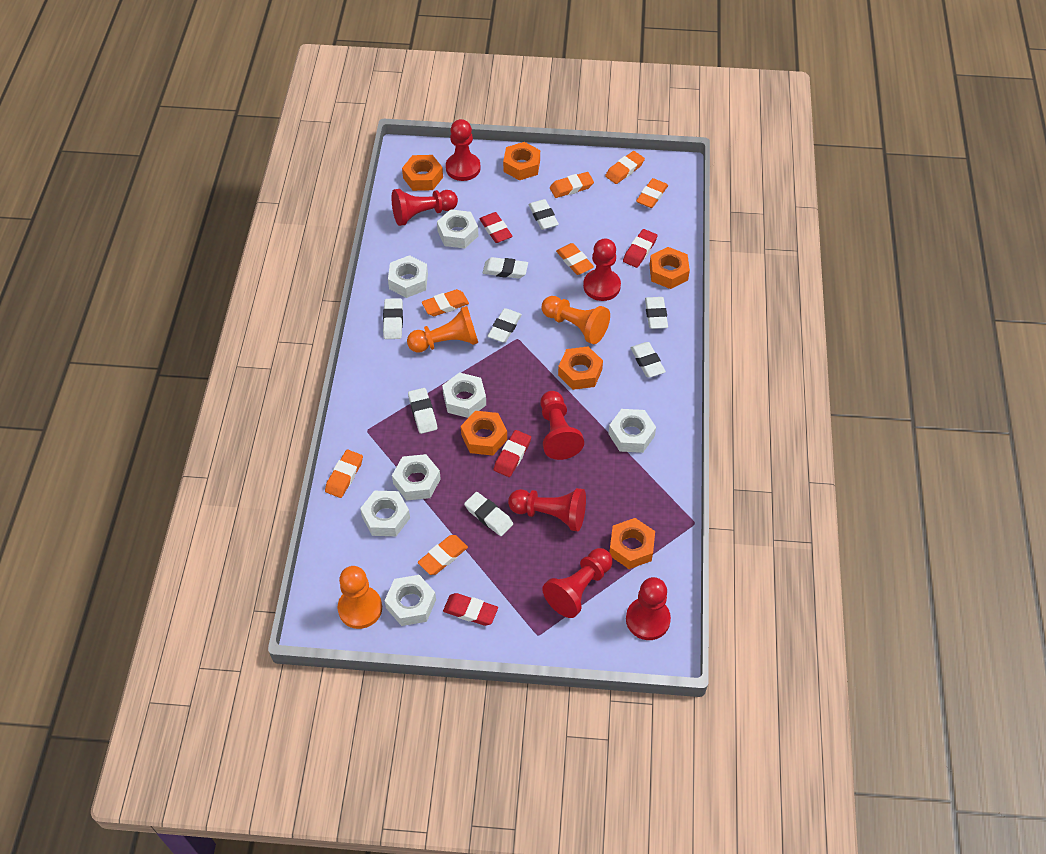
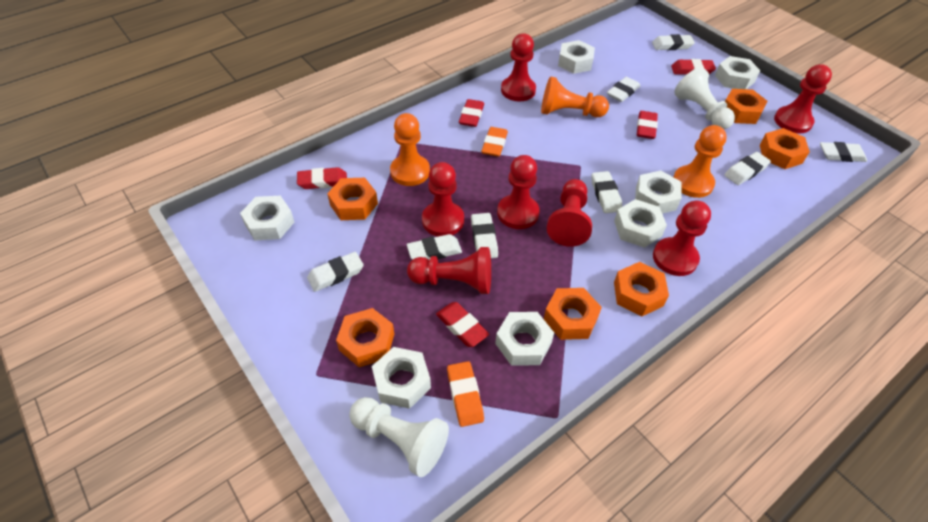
orange eraser: [325,450,363,498] [418,535,468,575] [422,289,469,316] [550,172,594,198] [556,243,594,275] [605,151,645,184] [636,178,668,208] = 7 -> [447,361,484,427] [481,127,508,157] = 2
red eraser: [443,593,498,626] [480,212,513,243] [494,430,531,477] [623,229,657,268] = 4 -> [297,167,347,189] [436,302,489,347] [459,99,484,127] [637,111,658,139] [671,59,716,75] = 5
white pawn: none = 0 -> [349,397,449,477] [674,68,735,129] = 2

